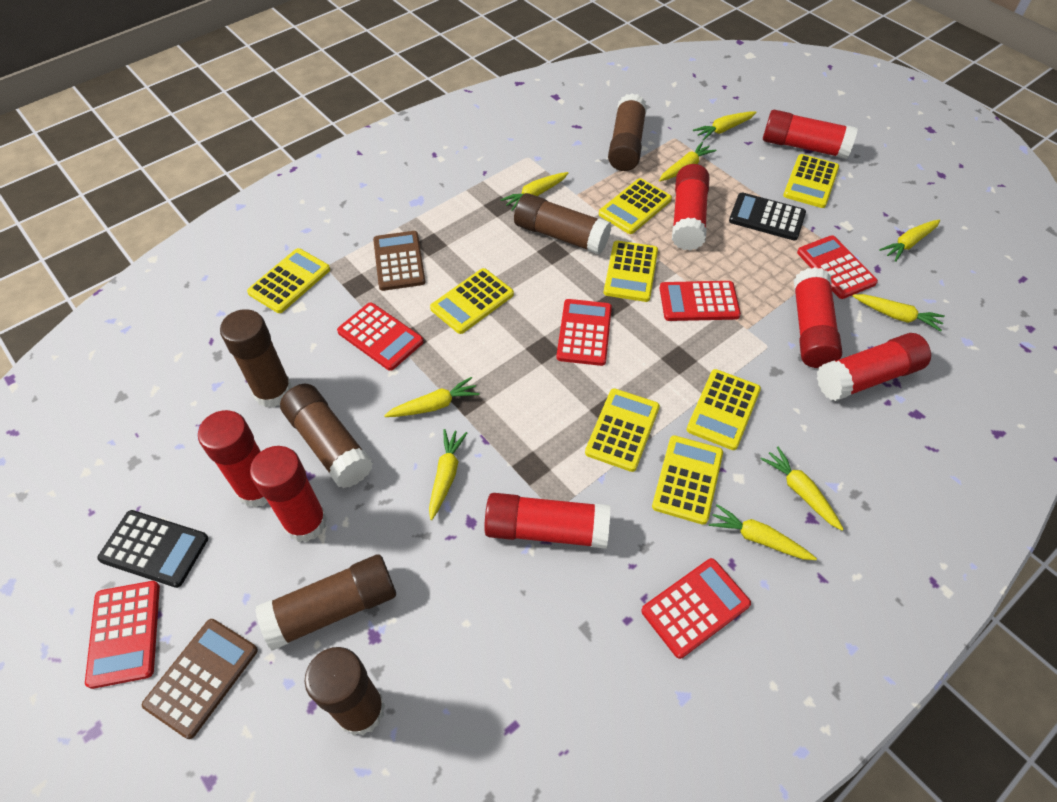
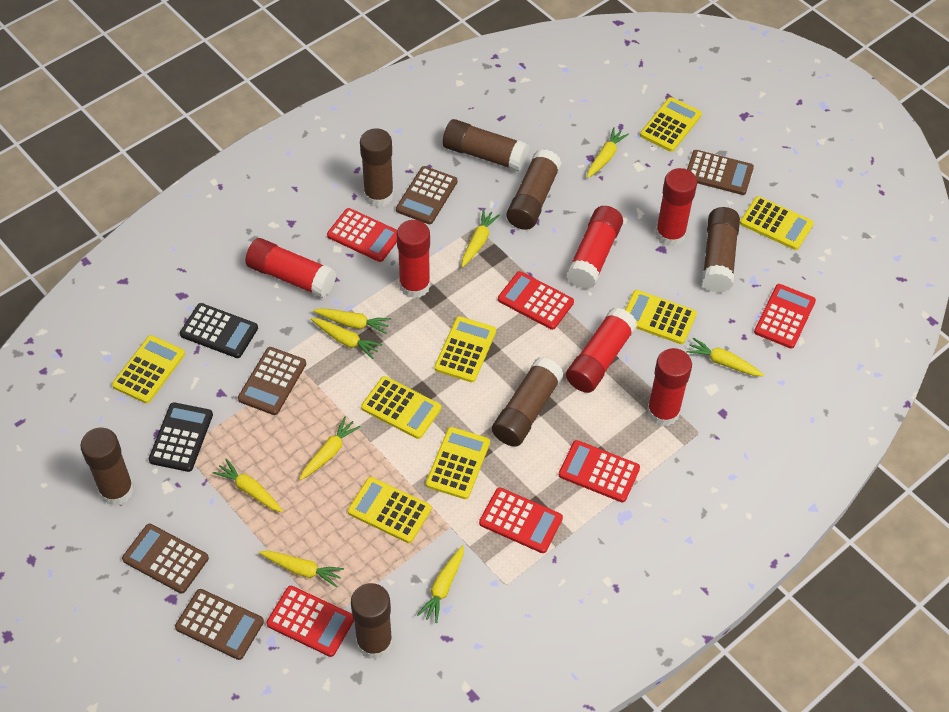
brown calculator: [142,619,258,739] [373,231,426,291] = 2 -> [122,524,209,593] [175,589,264,660] [238,347,306,415] [396,166,457,224] [687,150,754,195] = 5
brown glue stick: [220,309,292,408] [255,554,396,651] [280,384,373,488] [305,647,385,736] [514,193,611,254] [608,93,647,171] = 6 -> [80,428,134,506] [351,583,393,659] [360,128,394,207] [443,119,529,172] [492,357,564,447] [507,149,562,230] [702,207,740,293] = 7
red glue stick: [198,410,268,508] [250,446,327,542] [484,493,610,549] [672,164,709,251] [763,110,858,159] [794,267,842,368] [817,333,931,401] = 7 -> [245,238,336,298] [397,220,430,298] [566,206,623,289] [566,307,638,393] [647,348,692,426] [655,168,697,247] = 6

